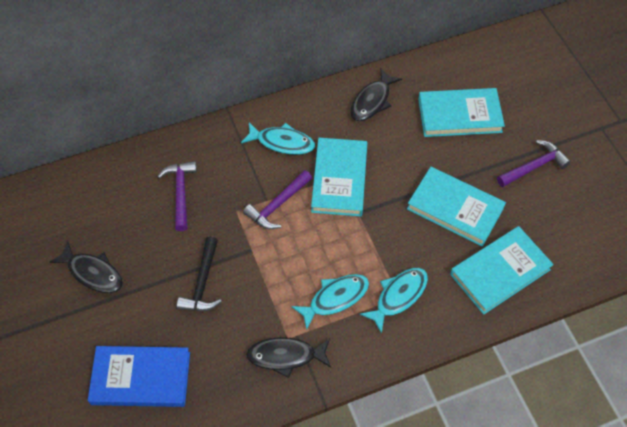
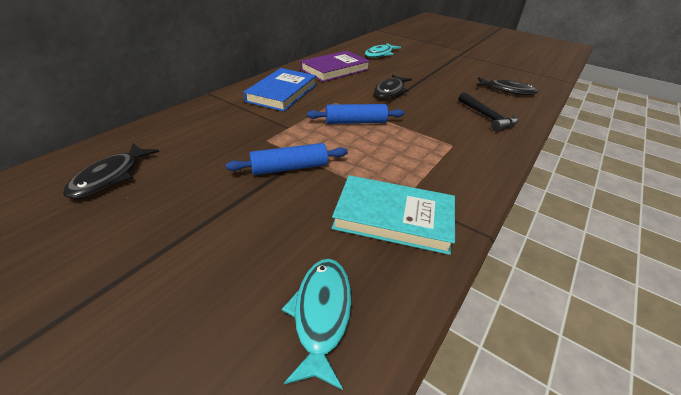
blue rolling pin: none = 0 -> [226,143,348,175] [307,104,405,124] = 2
purple book: none = 0 -> [300,51,370,82] = 1
purple hammer: [157,161,197,231] [243,170,312,229] [497,140,571,187] = 3 -> none = 0
turquoise book: [311,138,367,217] [407,167,506,247] [418,88,505,137] [450,226,554,315] = 4 -> [331,175,455,255] = 1
turquoise fish: [241,122,315,155] [291,274,369,330] [359,268,428,334] = 3 -> [282,259,352,390] [365,43,401,58] = 2

